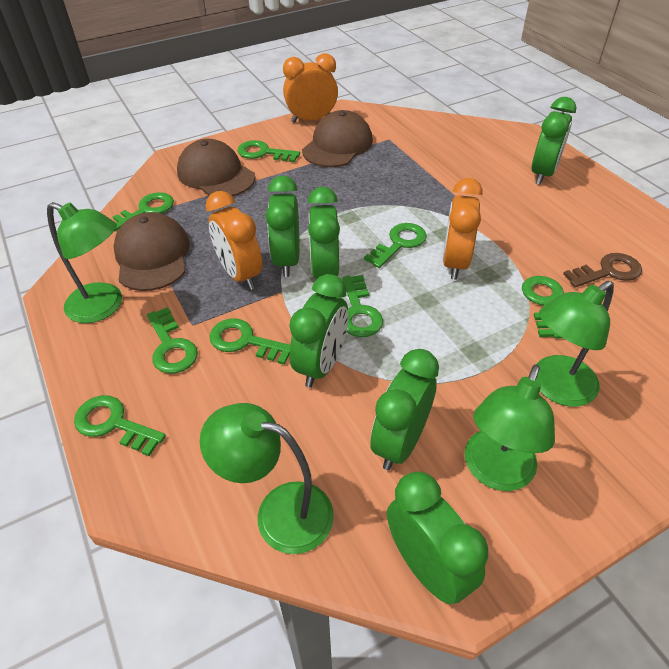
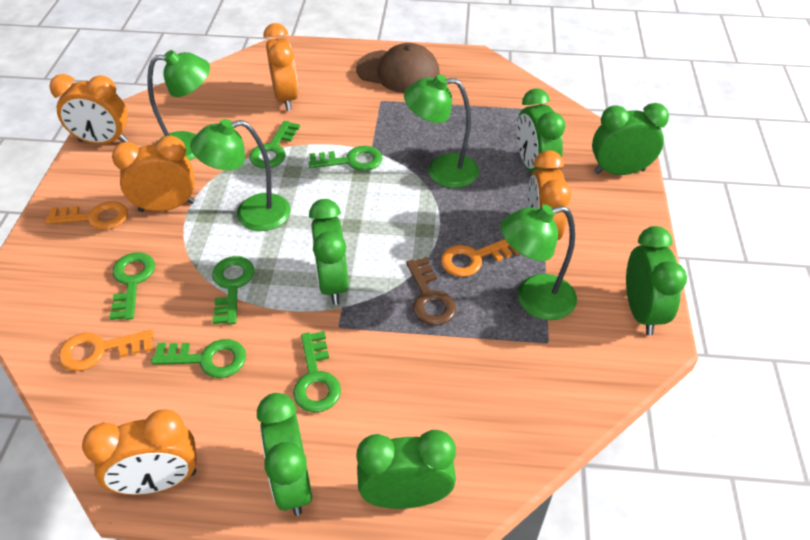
brown cap: [113,212,190,291] [177,139,255,197] [302,110,373,167] = 3 -> [356,43,440,93] = 1
green key: [74,395,166,456] [113,192,174,232] [147,307,198,374] [209,318,290,365] [237,140,300,163] [342,275,383,337] [364,223,427,268] [522,276,564,338] = 8 -> [109,252,155,320] [151,339,246,378] [212,256,254,324] [249,121,300,168] [293,331,341,412] [308,146,382,171] = 6
orange clock: [206,191,263,290] [283,53,338,123] [443,178,483,280] = 3 -> [49,74,128,144] [82,409,197,495] [112,136,195,212] [264,23,298,111] [527,150,571,240] = 5
orange key: none = 0 -> [45,201,128,230] [58,330,154,371] [441,239,520,277] = 3

